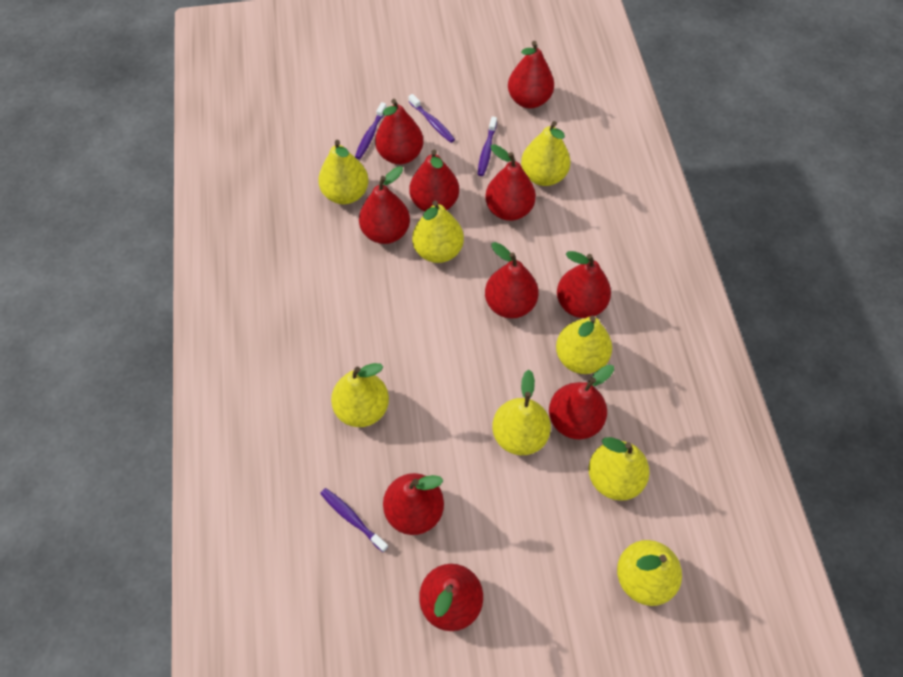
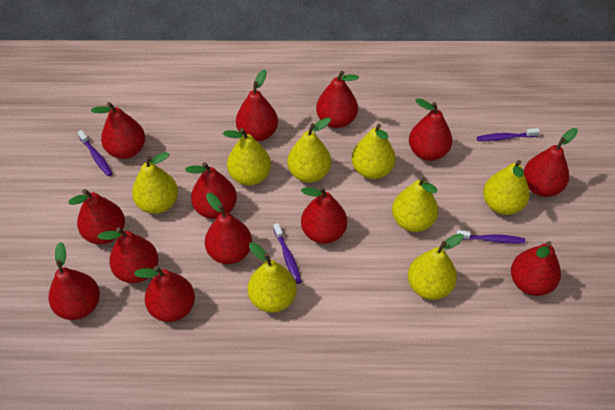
red pear: [359,166,410,244] [375,99,423,164] [383,473,444,535] [409,150,459,211] [419,564,483,631] [485,144,536,221] [485,242,539,318] [508,41,554,109] [549,365,614,439] [557,251,611,318] = 10 -> [48,242,100,320] [68,189,125,244] [91,102,145,159] [98,227,158,283] [134,266,195,322] [185,162,237,219] [205,193,252,264] [236,69,278,141] [301,186,347,244] [316,71,359,128] [409,98,452,161] [511,241,561,296] [523,128,578,197] = 13

